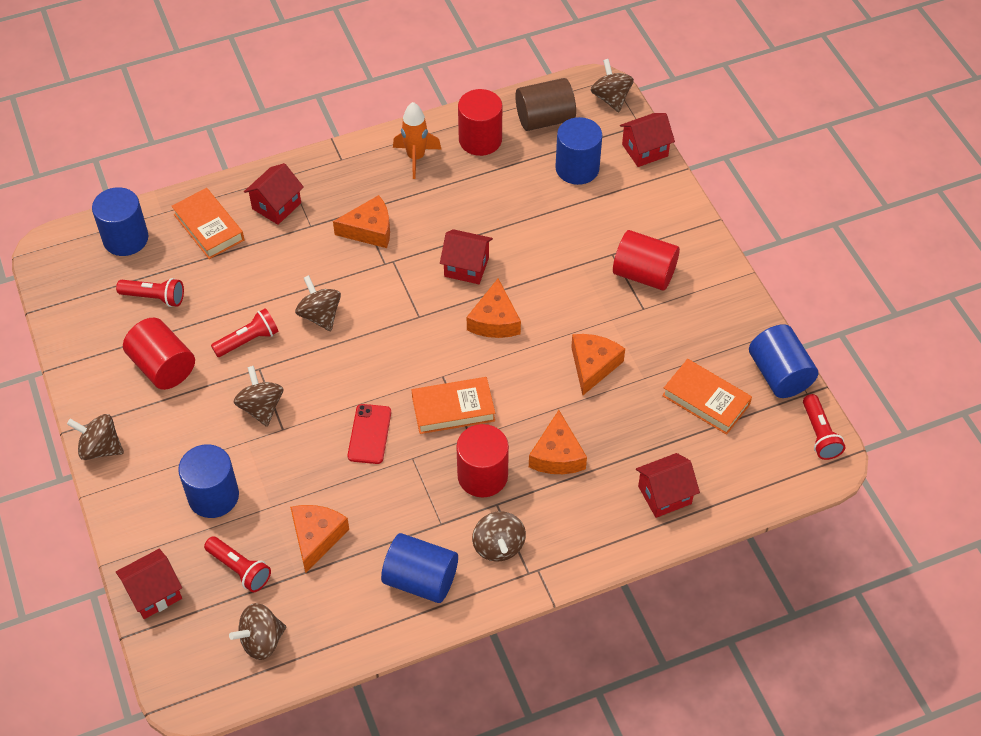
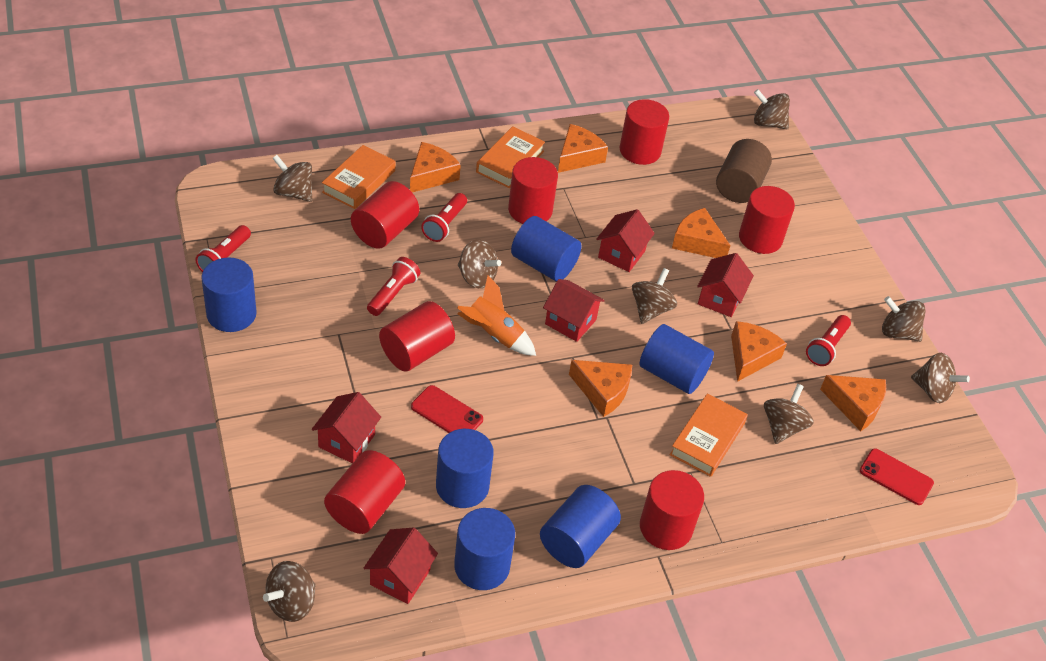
blue cylinder: [92,187,149,256] [178,444,239,518] [381,533,458,603] [555,117,602,185] [749,324,818,398] = 5 -> [201,257,257,332] [436,429,494,508] [454,508,515,590] [511,216,581,282] [540,485,621,568] [639,324,714,394] = 6
brown spinning top: [67,414,124,460] [229,603,286,660] [234,366,284,427] [295,275,341,331] [472,511,526,562] [591,59,634,112] = 6 -> [263,561,316,622] [272,155,312,202] [458,239,501,288] [632,268,677,324] [754,89,790,129] [764,384,814,444] [882,296,926,342] [911,353,970,403] = 8
orange cheese: [290,505,349,573] [333,195,390,248] [467,279,521,338] [529,410,587,474] [571,334,625,395] = 5 -> [410,142,461,192] [558,124,608,173] [569,360,632,417] [672,208,730,258] [731,321,787,382] [820,375,886,431] = 6
red cylinder: [123,318,195,390] [456,424,509,497] [458,89,502,156] [613,230,680,290] = 4 -> [324,450,405,534] [351,181,419,249] [379,301,455,372] [508,157,558,224] [619,99,669,165] [640,470,704,550] [739,186,795,254] = 7
red phone: [348,404,391,464] = 1 -> [411,385,483,433] [860,449,934,505] = 2

